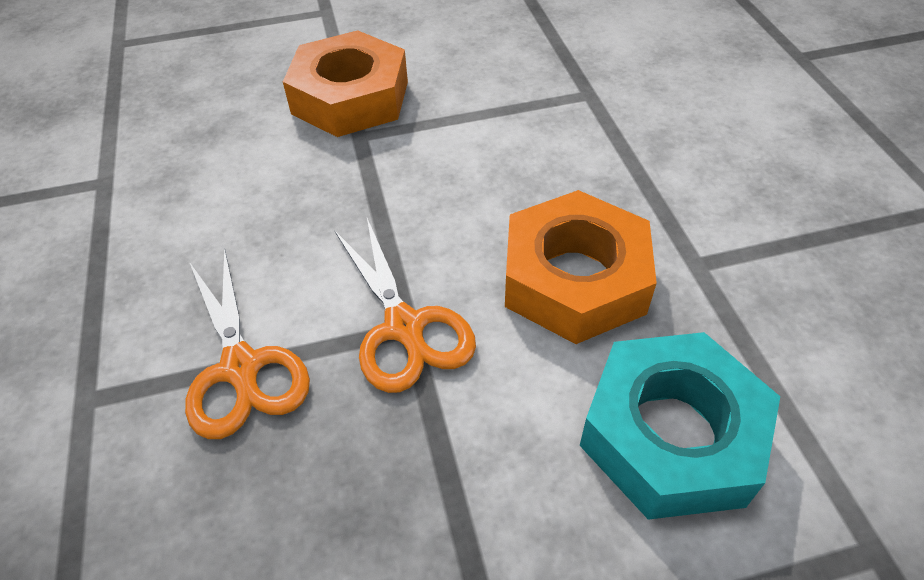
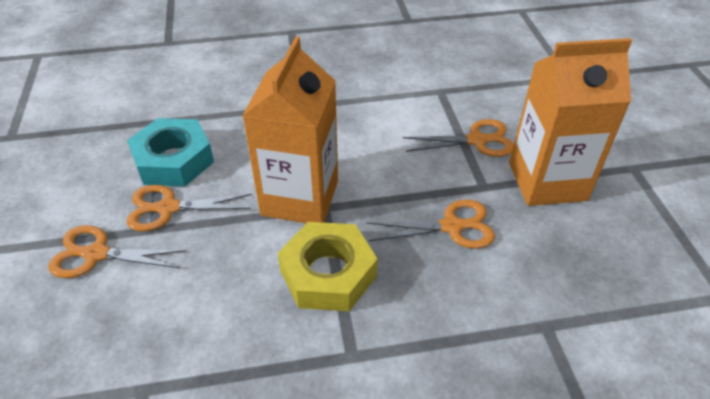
orange carton: none = 0 -> [242,36,338,223] [509,38,632,206] = 2
orange nut: [283,30,408,137] [505,190,657,344] = 2 -> none = 0
orange scissors: [185,248,310,439] [334,218,476,393] = 2 -> [48,225,186,278] [127,185,252,231] [366,200,495,249] [402,119,514,157] = 4
yellow nut: none = 0 -> [278,222,378,311] = 1

